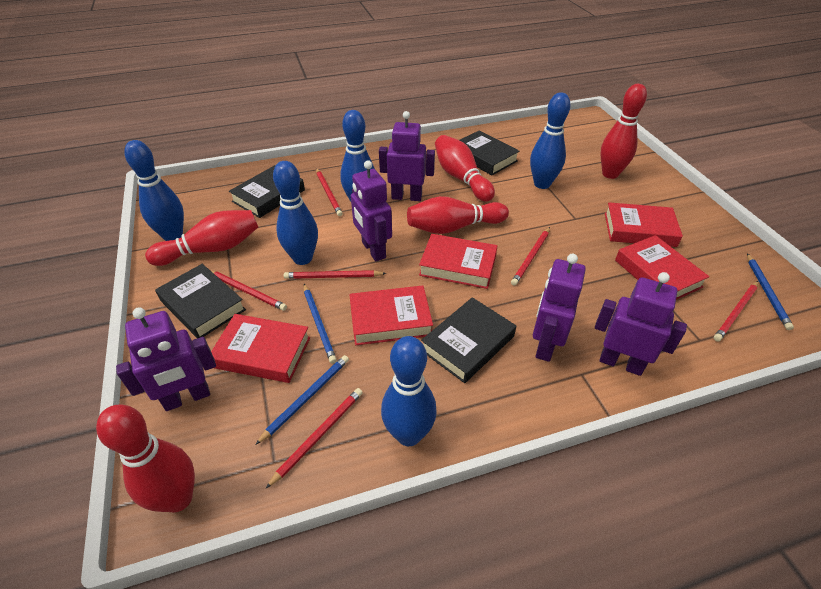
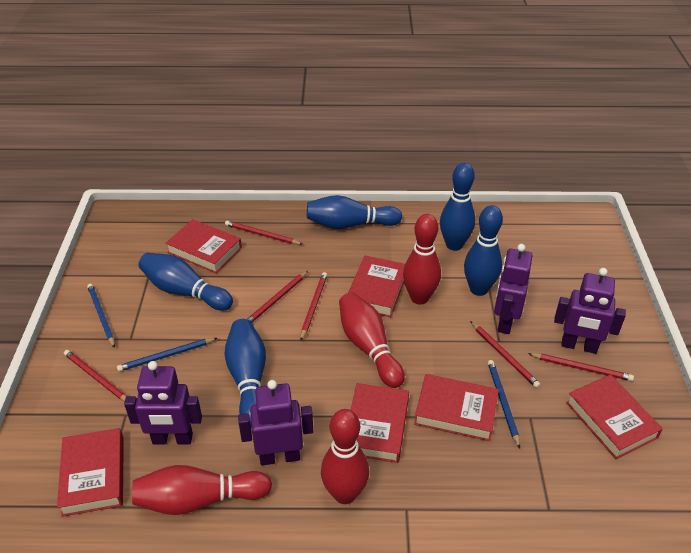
black book: [155,264,246,338] [229,165,305,218] [421,297,516,383] [460,130,519,175] = 4 -> none = 0
purple robot: [116,307,216,411] [351,160,392,261] [379,111,435,201] [533,254,586,362] [595,272,687,376] = 5 -> [124,361,202,444] [238,380,313,465] [494,244,533,334] [554,268,626,354] = 4
red book: [211,314,310,383] [349,286,433,345] [419,234,498,289] [605,202,683,247] [615,235,710,300] = 5 -> [57,428,124,517] [165,219,242,273] [348,255,405,317] [351,383,409,463] [414,374,499,441] [566,374,663,459] = 6
red bowling pin: [96,405,195,512] [145,210,258,266] [407,196,509,234] [435,135,495,202] [600,84,647,179] = 5 -> [132,465,272,515] [321,409,369,504] [339,292,405,388] [403,214,441,304] = 4

